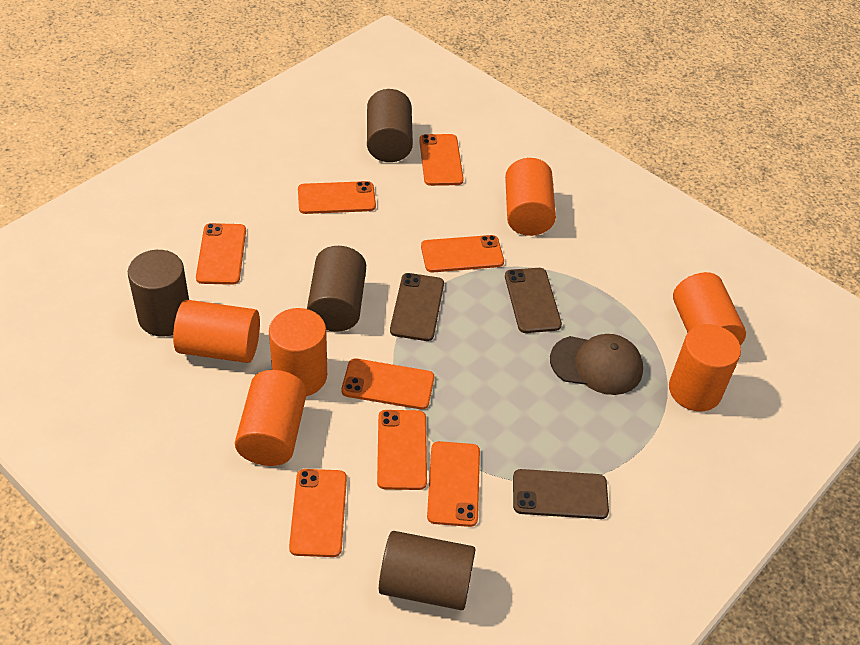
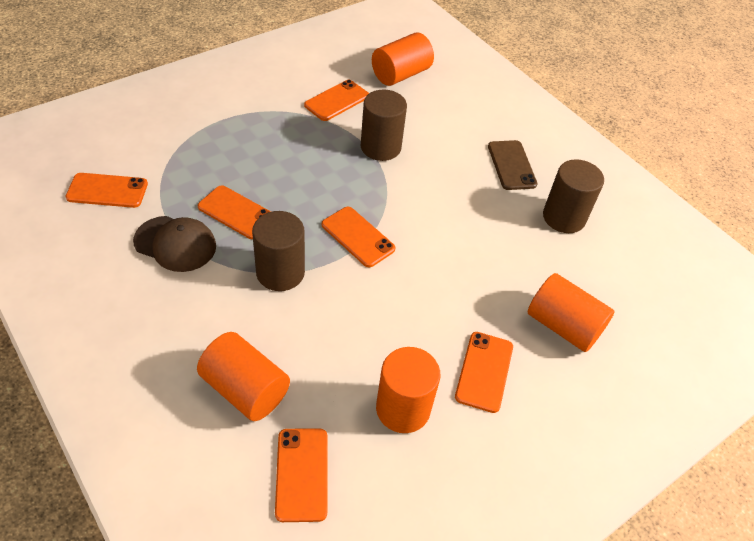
brown cylinder: [128,250,189,336] [307,246,366,332] [367,89,413,162] [379,531,475,610] = 4 -> [252,211,305,291] [361,90,407,161] [543,159,604,233] = 3
brown phone: [390,273,444,341] [505,268,562,333] [513,469,609,519] = 3 -> [488,140,537,190] = 1
orange cylinder: [173,300,260,363] [235,370,307,466] [269,308,327,396] [505,158,556,236] [669,324,741,412] [673,272,746,345] = 6 -> [197,332,290,421] [372,32,434,86] [376,347,440,433] [528,273,615,352] = 4
orange phone: [196,223,246,285] [289,469,347,557] [298,181,376,214] [341,358,434,409] [377,410,427,490] [419,134,464,186] [421,235,504,272] [427,441,480,527] = 8 -> [66,173,148,208] [198,185,271,239] [275,428,327,522] [304,80,369,121] [322,207,396,267] [455,332,513,413] = 6

